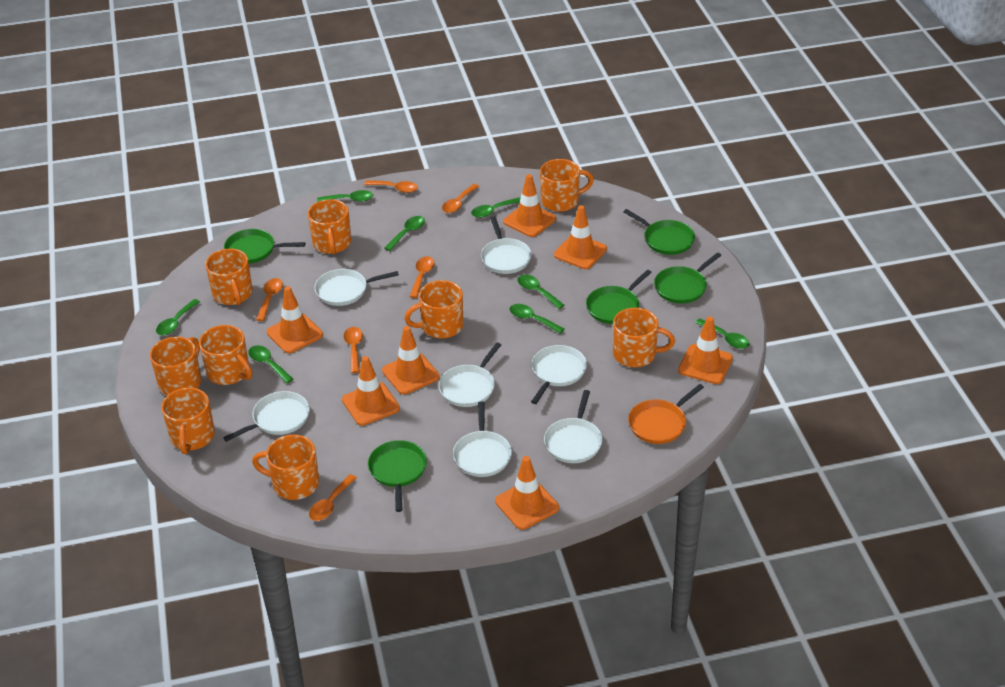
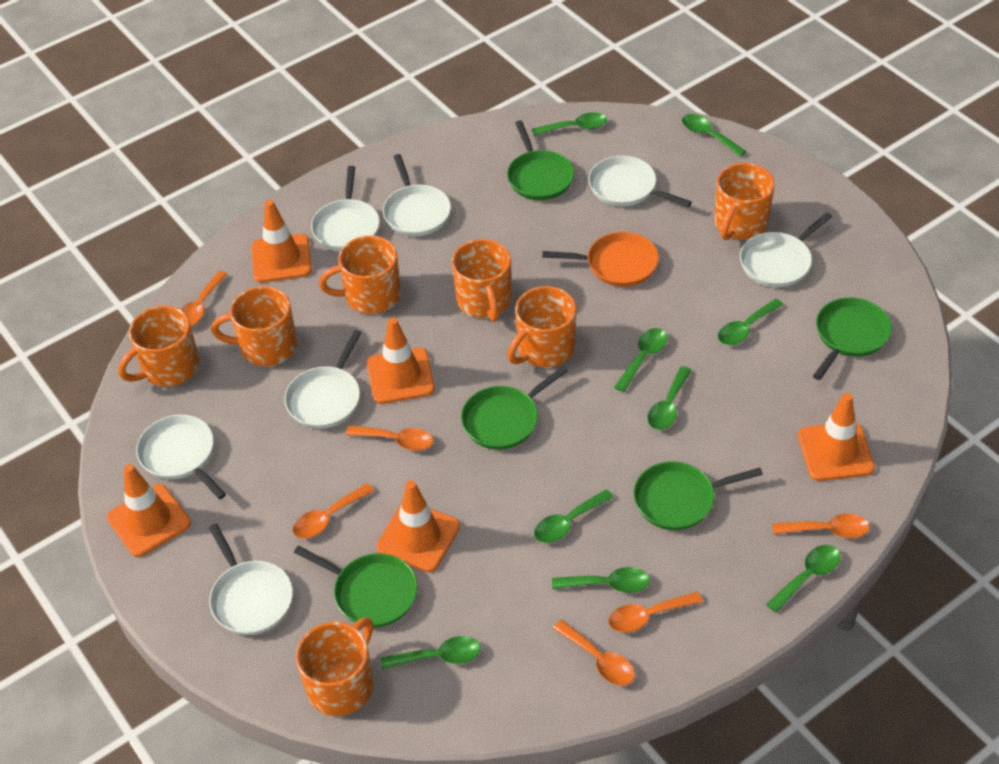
green spoon: [156,299,200,335] [248,345,293,383] [317,190,373,202] [384,216,425,251] [471,197,520,218] [510,304,565,334] [517,275,564,309] [695,318,750,349] = 8 -> [381,636,481,670] [532,112,607,136] [534,489,614,543] [552,567,650,593] [614,328,668,392] [648,366,692,430] [682,114,746,157] [718,299,784,345] [766,545,841,613] = 9
orange mug: [150,337,201,395] [161,388,215,454] [199,325,252,385] [205,249,253,305] [252,435,319,500] [308,199,351,255] [404,280,463,338] [540,159,594,212] [613,308,675,367] = 9 -> [118,306,199,387] [211,286,297,366] [296,617,374,716] [319,235,401,314] [452,239,512,322] [507,286,576,367] [714,163,775,240] = 7
orange traffic cone: [266,286,323,353] [342,356,400,426] [382,326,440,395] [495,456,559,530] [503,174,556,237] [554,205,607,269] [678,316,733,384] = 7 -> [107,464,191,557] [251,200,312,283] [367,317,435,404] [376,480,460,572] [798,393,875,481] = 5

